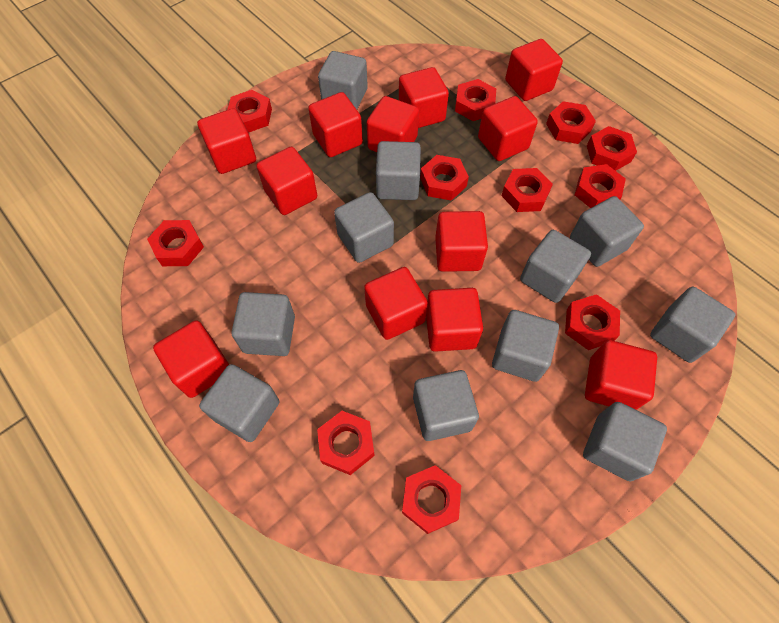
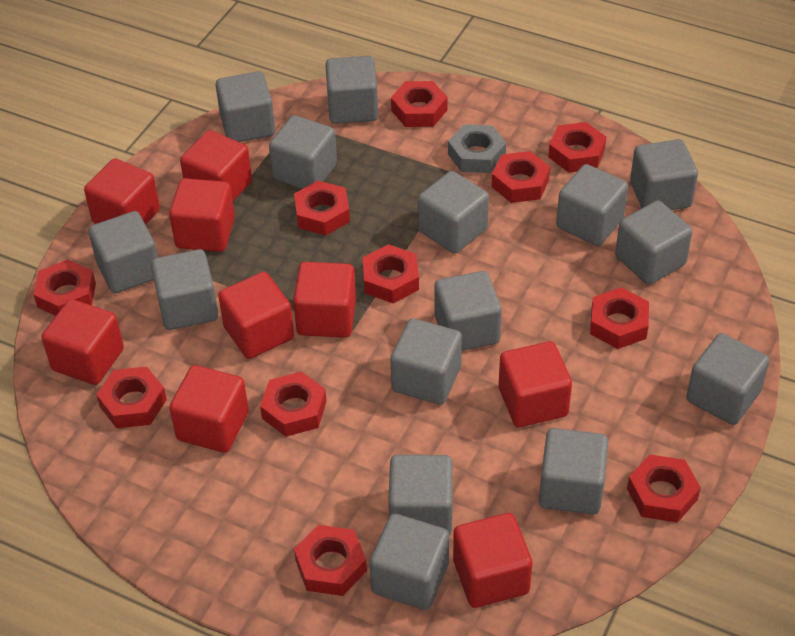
grey cube: [199,364,279,442] [231,292,295,356] [318,51,368,109] [334,192,394,263] [376,141,421,200] [413,370,479,441] [492,310,559,382] [520,230,591,303] [570,196,644,267] [583,402,667,482] [650,287,735,363] = 11 -> [89,211,158,293] [151,249,218,330] [216,71,275,142] [269,115,337,189] [325,56,378,124] [370,513,449,610] [388,454,453,535] [390,318,462,405] [418,171,489,254] [434,271,502,351] [539,428,608,514] [556,164,628,246] [615,201,692,285] [630,139,698,210] [686,333,769,425] = 15
grey nut: none = 0 -> [448,124,506,173] = 1
red cube: [153,320,229,398] [197,108,256,174] [256,147,317,215] [308,92,363,157] [364,267,428,340] [367,96,419,152] [399,67,449,128] [426,288,483,352] [435,211,488,272] [478,96,538,161] [505,39,563,101] [585,340,657,410] = 12 -> [41,299,124,385] [84,158,160,225] [169,178,235,252] [169,365,249,453] [180,130,252,201] [218,272,294,359] [293,262,356,338] [453,513,532,608] [498,341,572,427] = 9

